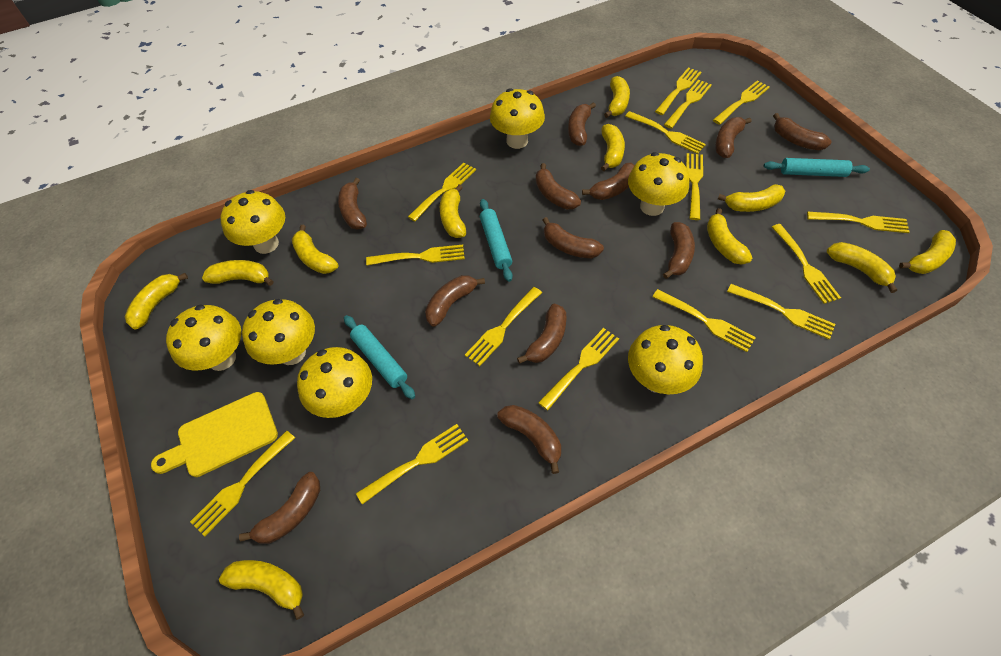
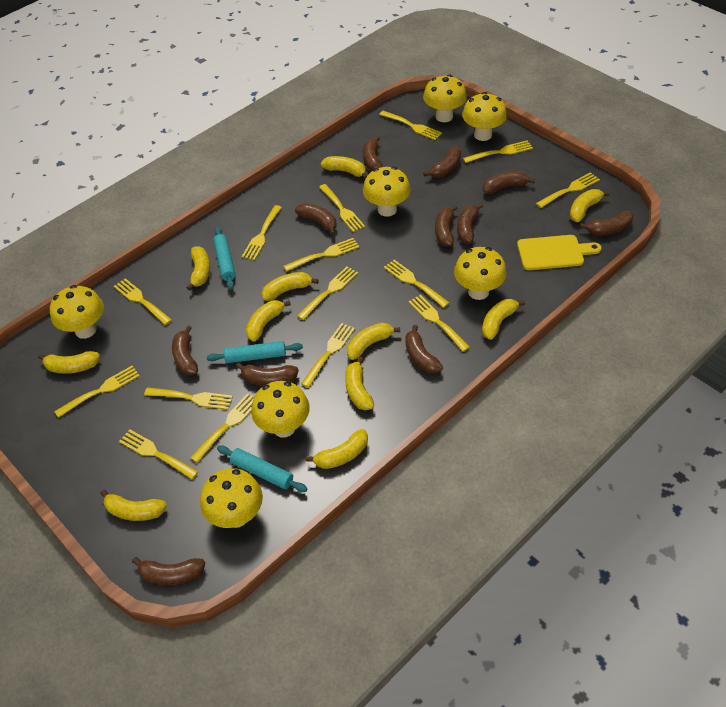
brown banana: [239,472,320,544] [338,178,367,230] [425,275,485,327] [497,405,561,474] [517,304,566,364] [536,163,581,209] [542,217,604,258] [568,102,596,146] [582,163,635,200] [663,222,695,279] [715,117,751,158] [773,113,832,150] = 12 -> [132,557,205,585] [172,325,198,376] [236,363,299,386] [295,203,337,235] [363,136,382,171] [405,325,443,374] [423,146,461,178] [435,205,457,247] [457,203,483,243] [483,171,535,194] [580,211,634,235] = 11

